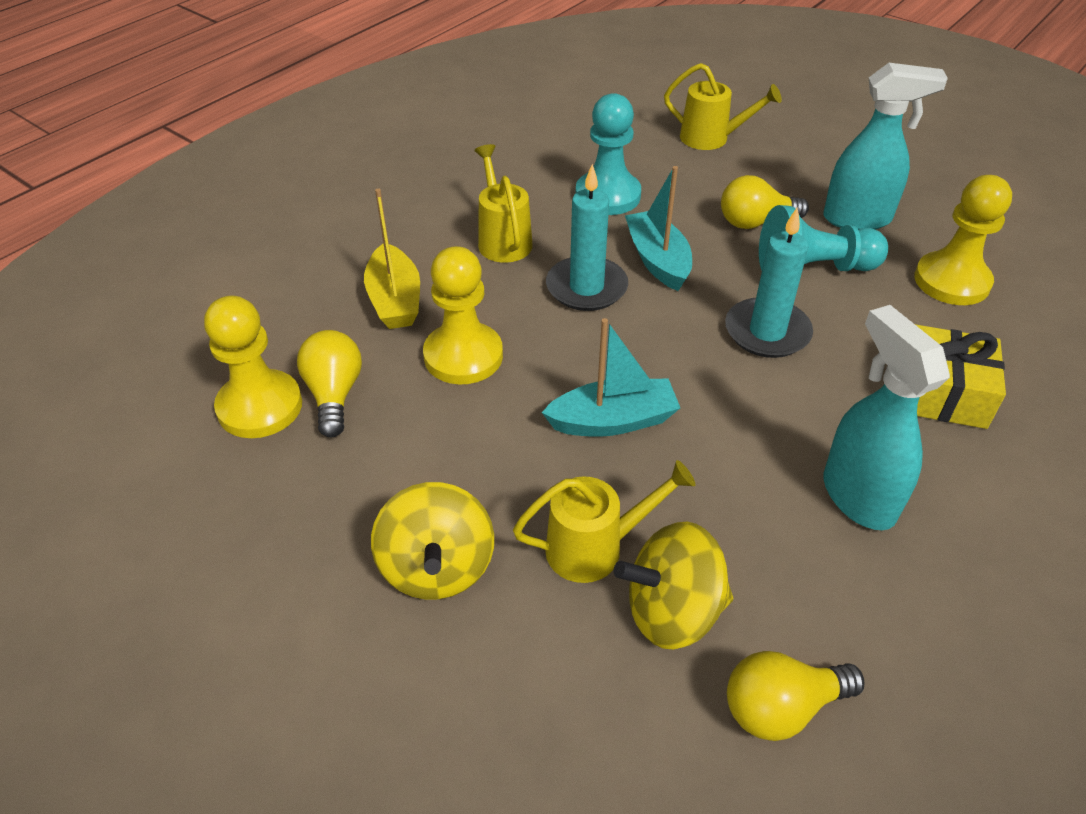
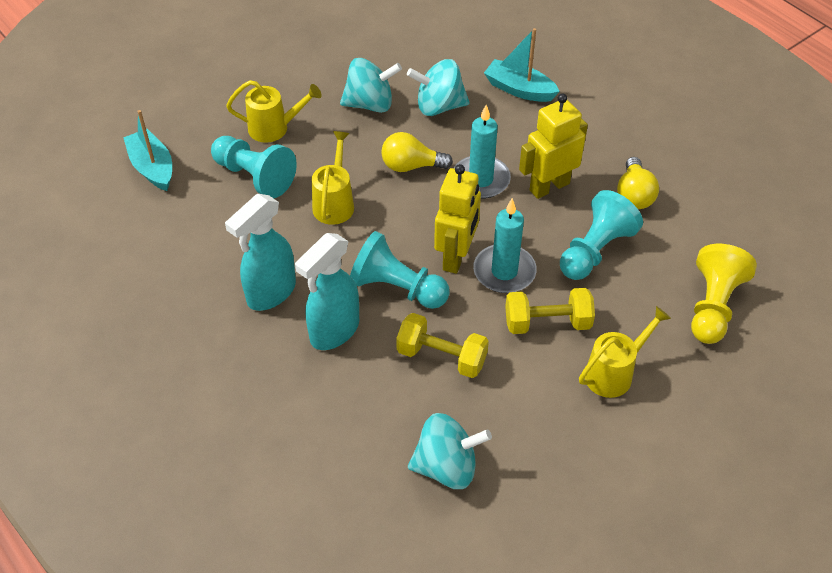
turquoise pawn: [576,93,641,215] [759,205,888,271] = 2 -> [211,136,297,198] [350,231,450,309] [560,190,643,280] = 3
turquoise spinning top: none = 0 -> [340,58,402,113] [407,59,470,116] [408,413,492,489] = 3
yellow boat: [364,188,420,329] = 1 -> none = 0
yellow dumbbell: none = 0 -> [396,313,489,378] [505,288,595,334] = 2
yellow gift: [915,324,1006,429] = 1 -> none = 0
yellow light bulb: [297,330,362,437] [721,175,809,229] [727,651,865,741] = 3 -> [381,132,453,172] [617,157,659,209] = 2
yellow pawn: [204,295,302,438] [423,246,503,385] [914,175,1012,305] = 3 -> [691,244,757,344] = 1
yellow robot: none = 0 -> [434,164,481,274] [519,93,588,199] = 2
yellow spinning top: [371,482,494,600] [614,522,733,649] = 2 -> none = 0

